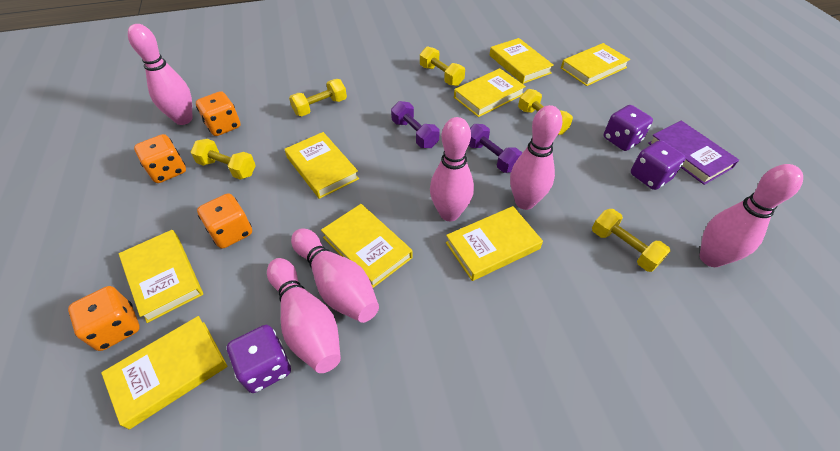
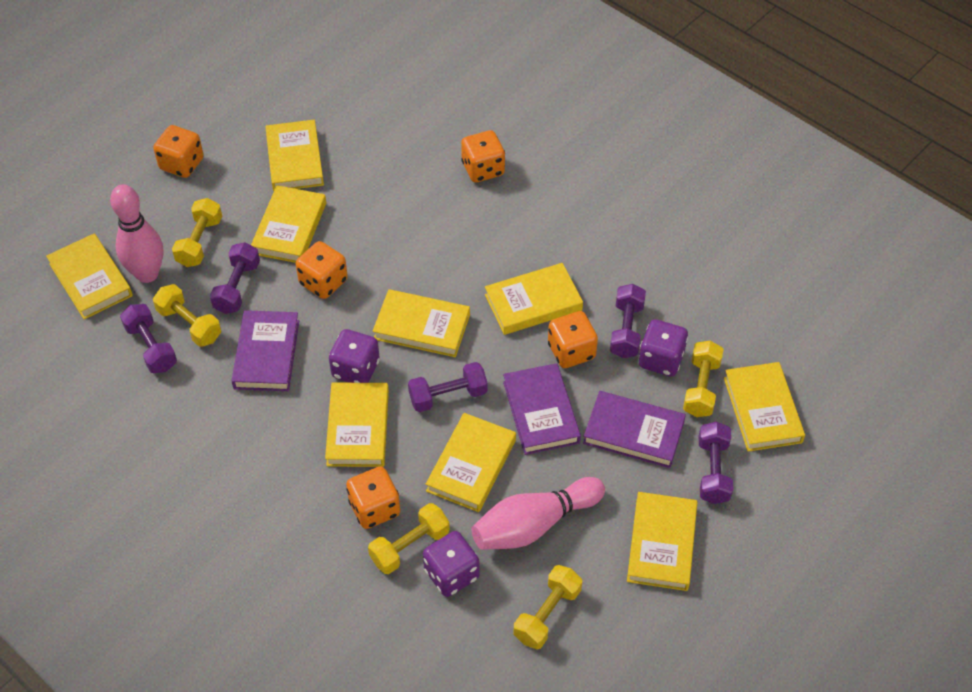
orange dice: [68,286,140,351] [134,134,186,183] [196,91,240,136] [197,193,252,249] = 4 -> [153,125,204,178] [296,241,348,299] [346,467,400,529] [461,130,505,183] [548,311,598,368] = 5
pink bowling pin: [128,24,193,125] [267,258,341,373] [291,228,379,323] [430,117,474,221] [510,105,562,210] [699,164,803,267] = 6 -> [110,184,163,283] [472,477,605,550] = 2
purple book: [648,121,739,185] = 1 -> [231,310,299,391] [503,363,581,455] [583,391,686,468] = 3
purple dumbbell: [391,101,440,148] [468,124,522,173] = 2 -> [120,304,177,373] [210,242,260,314] [408,362,488,412] [610,284,646,358] [699,422,733,504] = 5
yellow book: [101,316,227,429] [119,230,203,323] [284,132,359,199] [321,204,413,288] [446,206,543,281] [454,68,526,117] [490,38,554,84] [561,43,630,86] = 8 -> [46,234,133,319] [251,185,326,263] [265,120,324,191] [325,382,389,467] [373,289,470,357] [426,413,516,512] [485,263,583,335] [627,492,697,591] [724,362,805,452] = 9

